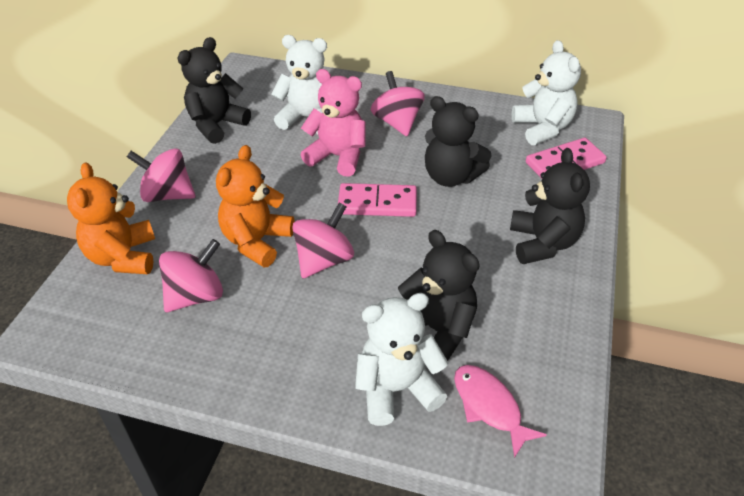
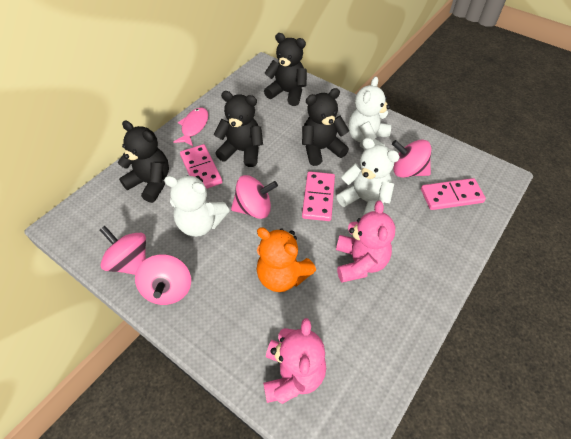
orange teddy bear: [67,162,155,274] [216,145,294,267] = 2 -> [257,227,316,292] = 1
pink domino: [338,183,417,217] [526,138,607,179] = 2 -> [180,144,222,189] [302,172,335,221] [421,178,486,210] = 3
pink teddy bear: [301,69,366,177] = 1 -> [263,318,326,404] [336,201,395,282] = 2

